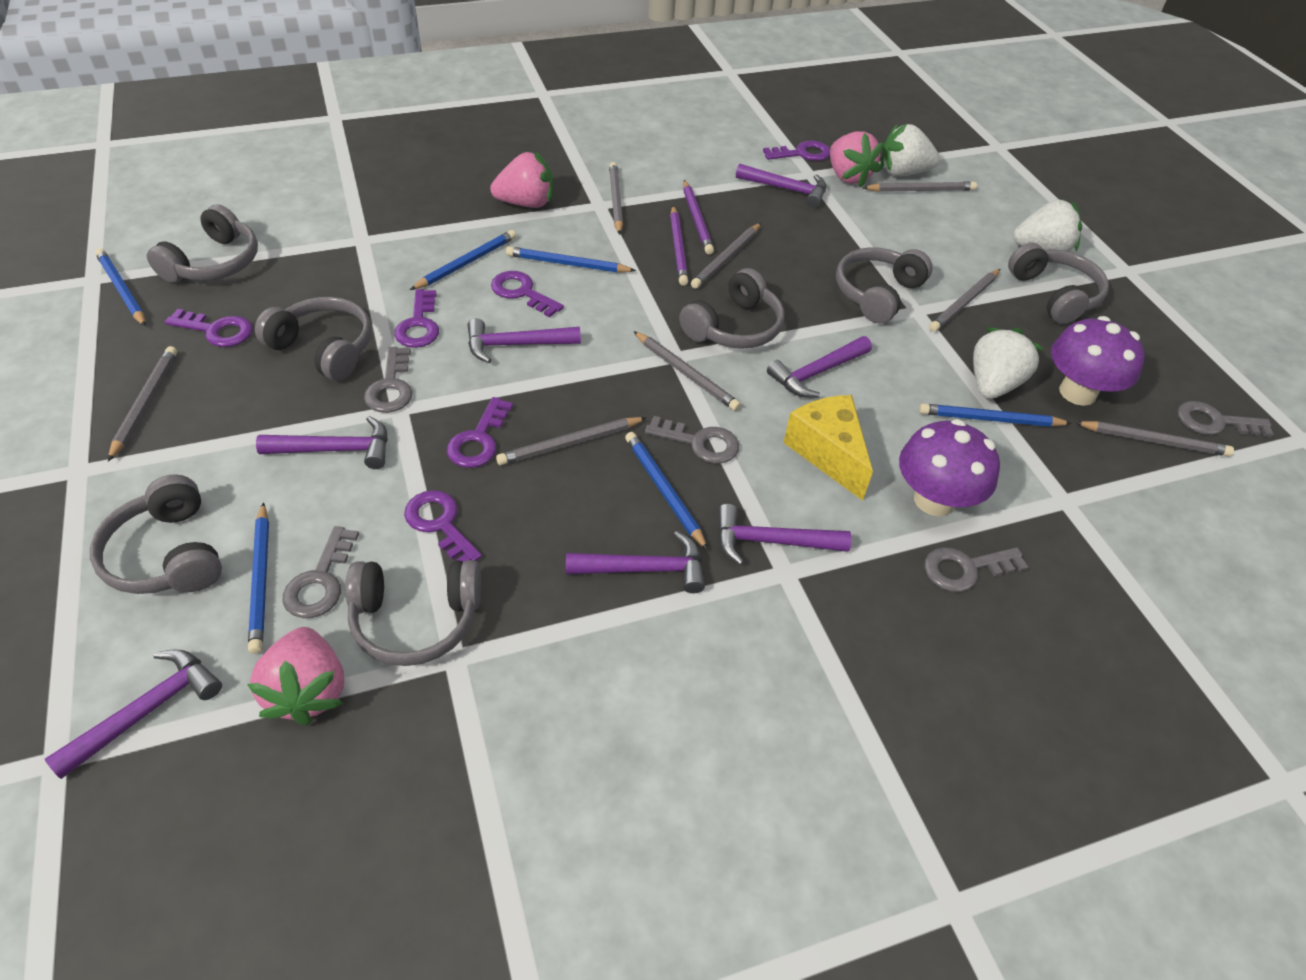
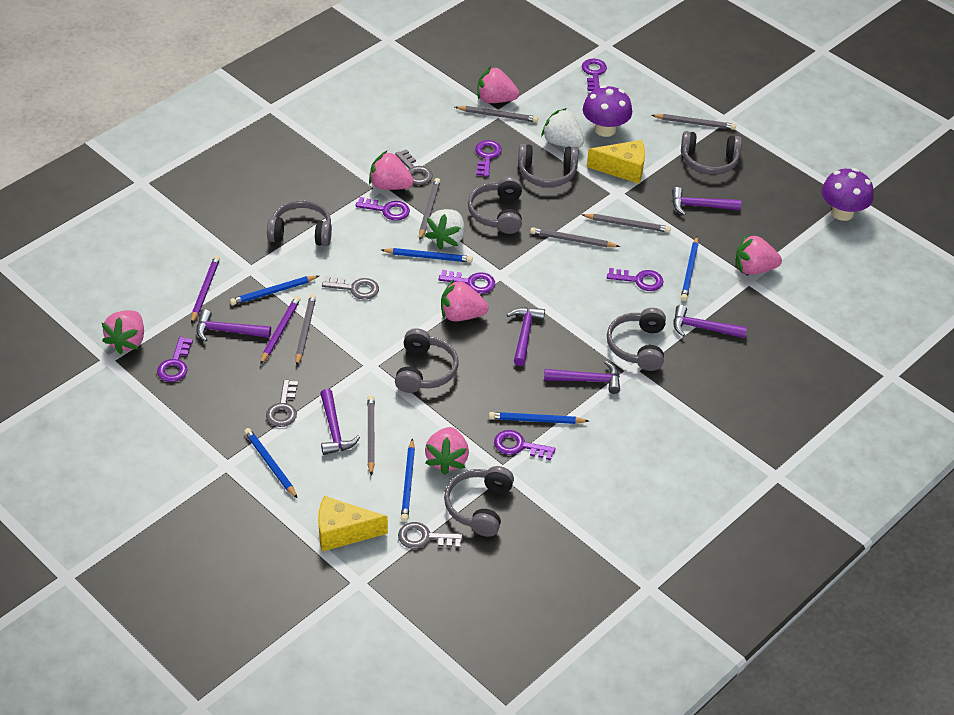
grey key: [283,526,359,618] [364,347,412,413] [645,416,739,464] [924,547,1028,592] [1177,401,1274,437] = 5 -> [266,380,298,427] [322,276,379,300] [395,149,433,185] [398,522,463,549] = 4
grey pencil: [108,346,177,461] [496,417,647,465] [609,162,623,235] [633,331,741,411] [691,223,761,289] [862,181,977,192] [929,269,1000,332] [1074,421,1234,456] = 8 -> [296,294,316,366] [367,395,375,475] [419,178,440,240] [455,106,538,122] [530,227,620,247] [582,214,671,233] [651,114,736,130] = 7
pink strawberry: [247,627,344,726] [490,152,553,208] [830,131,883,188] = 3 -> [102,310,144,354] [369,151,414,190] [425,427,469,475] [441,279,489,321] [477,66,519,103] [735,234,782,275] = 6
purple hammer: [45,650,222,779] [256,416,388,469] [468,318,581,363] [566,531,705,593] [717,504,851,565] [736,164,826,208] [767,336,872,398] = 7 -> [196,309,271,342] [320,389,360,455] [507,307,545,366] [544,361,620,394] [672,187,741,215] [674,305,747,338] = 6
purple key: [165,309,253,347] [394,289,439,348] [404,490,482,562] [447,397,513,468] [491,271,564,318] [763,140,830,161] = 6 -> [157,337,193,382] [355,197,410,221] [439,270,495,294] [475,140,502,177] [494,430,555,460] [582,59,607,91] [607,268,663,291] = 7
white strawberry: [880,124,940,176] [973,327,1043,399] [1013,199,1082,252] = 3 -> [425,209,465,250] [541,108,584,148] = 2
yellow cheese: [783,395,873,501] = 1 -> [318,496,388,552] [587,140,645,184] = 2

